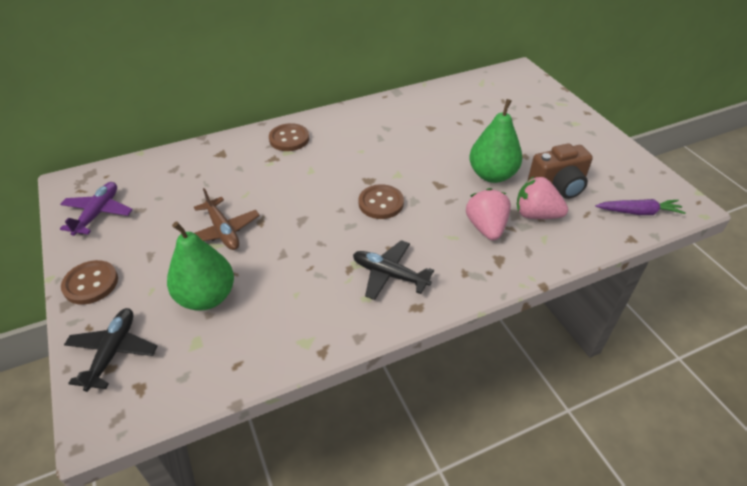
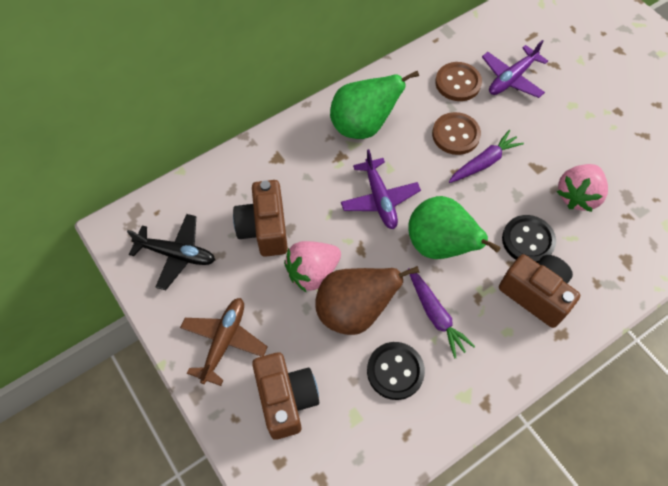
black button: none = 0 -> [367,342,425,400] [502,215,556,263] = 2
black plane: [64,308,158,392] [353,240,434,300] = 2 -> [127,214,215,290] = 1
brown button: [61,260,118,305] [269,123,309,151] [359,184,404,219] = 3 -> [432,112,481,155] [435,62,482,101] = 2
brown camera: [528,143,593,199] = 1 -> [233,180,288,257] [252,352,319,440] [499,254,580,328] = 3
brown pear: none = 0 -> [315,266,419,335] = 1
purple carrot: [595,199,686,215] = 1 -> [408,268,475,358] [449,130,524,183] = 2
purple plane: [60,182,133,236] = 1 -> [341,149,421,229] [482,40,548,98] = 2

